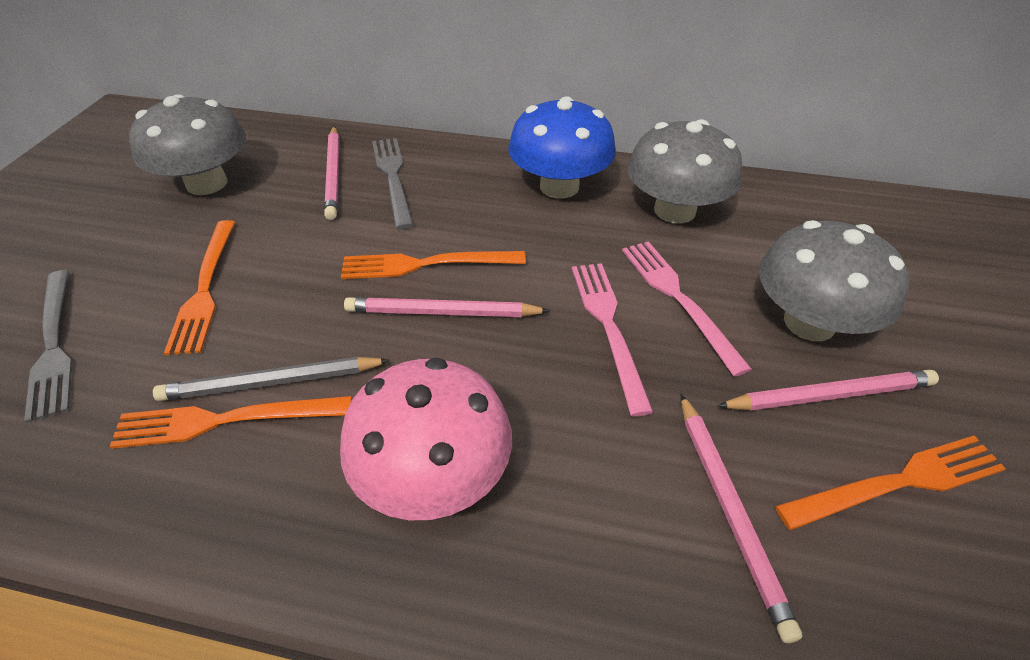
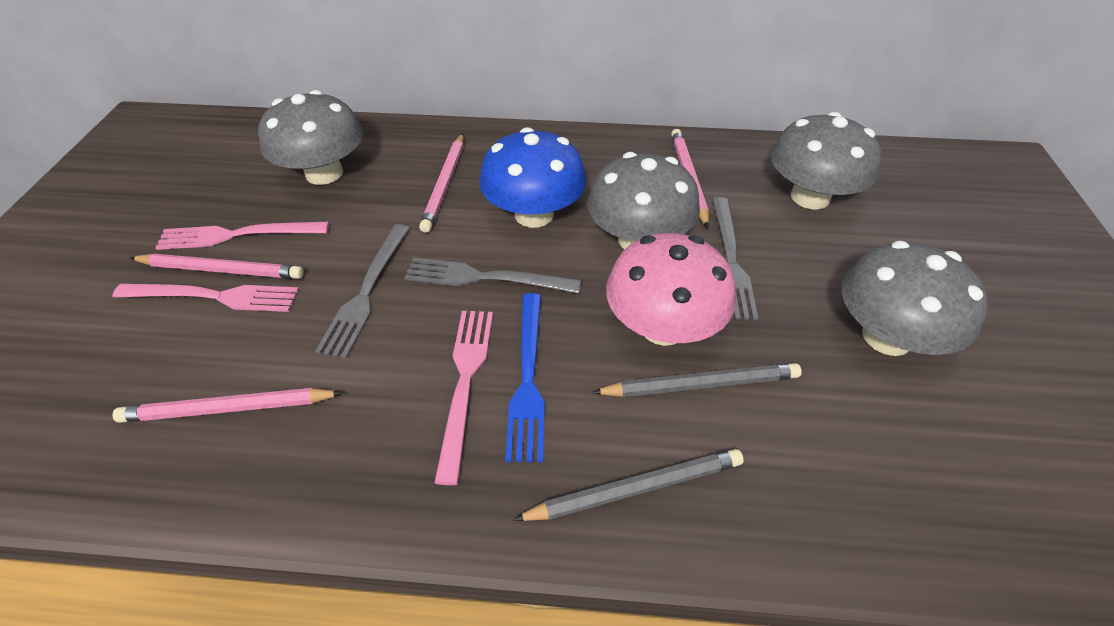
blue fork: none = 0 -> [505,293,545,462] = 1
grey fork: [24,270,72,423] [372,138,413,229] = 2 -> [315,224,409,359] [404,257,581,293] [712,197,758,320] = 3
grey mushroom: [129,94,246,195] [627,119,742,224] [759,220,909,341] = 3 -> [258,90,363,185] [587,152,700,249] [771,112,882,210] [841,241,988,356] = 4
grey pencil: [153,357,390,401] = 1 -> [513,449,744,521] [592,363,802,397] = 2
orange fork: [109,396,352,449] [164,220,235,355] [341,251,526,279] [775,436,1006,530] = 4 -> none = 0
pink fork: [572,263,653,416] [622,241,752,377] = 2 -> [112,284,299,312] [155,222,329,250] [434,311,493,485] = 3

